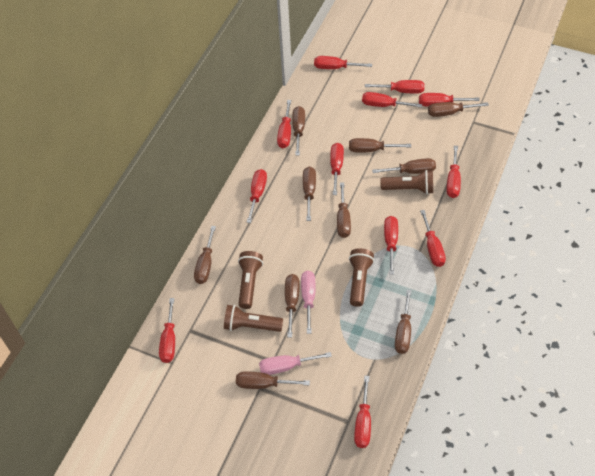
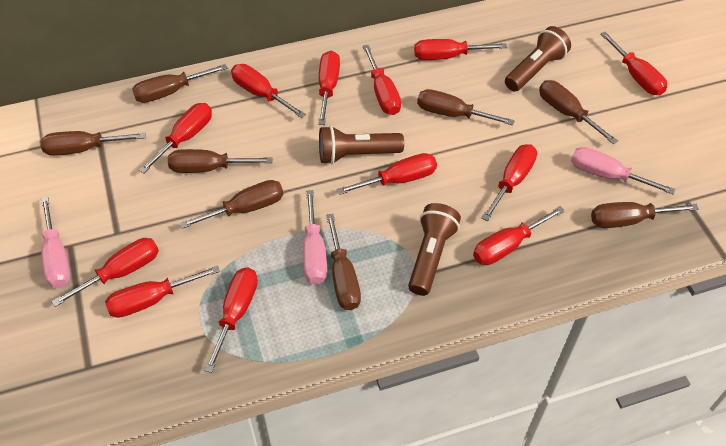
brown flashlight: [224,305,283,332] [238,251,263,309] [349,248,374,307] [380,170,433,194] = 4 -> [319,126,404,164] [408,203,461,296] [505,26,571,92] = 3
brown screwdriver: [194,226,216,284] [236,372,310,389] [285,274,300,338] [292,106,305,156] [303,167,316,221] [337,182,351,238] [349,138,411,152] [372,158,436,174] [395,290,412,354] [428,102,489,117] = 10 -> [40,131,146,156] [132,64,227,103] [168,149,273,173] [179,180,283,229] [326,214,361,310] [417,89,515,125] [539,80,618,144] [591,202,699,228] = 8
pink screwdriver: [259,352,332,375] [301,271,316,334] = 2 -> [41,197,71,288] [303,190,327,285] [571,147,675,195] = 3

